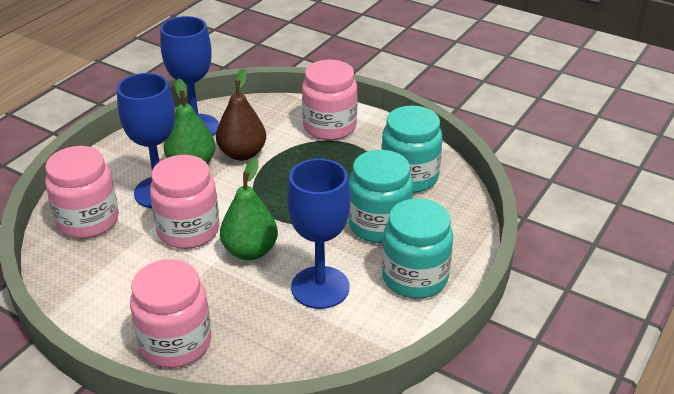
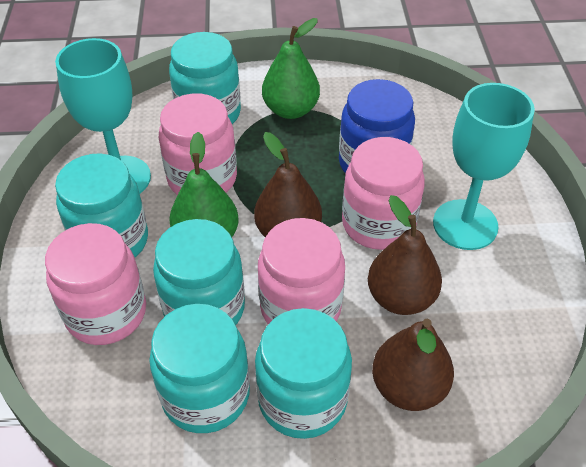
blue goblet: [117,73,175,208] [160,16,219,136] [287,159,351,309] = 3 -> none = 0
blue jar: none = 0 -> [339,79,415,174] = 1
brown pear: [216,68,266,161] = 1 -> [254,132,322,237] [368,195,442,315] [372,318,454,411] = 3
turquoise goblet: none = 0 -> [55,38,151,194] [433,83,535,250] = 2
turquoise jar: [348,150,413,243] [381,106,443,193] [382,198,453,299] = 3 -> [55,153,148,257] [149,304,250,433] [153,219,245,325] [169,32,241,124] [255,308,352,439] = 5

